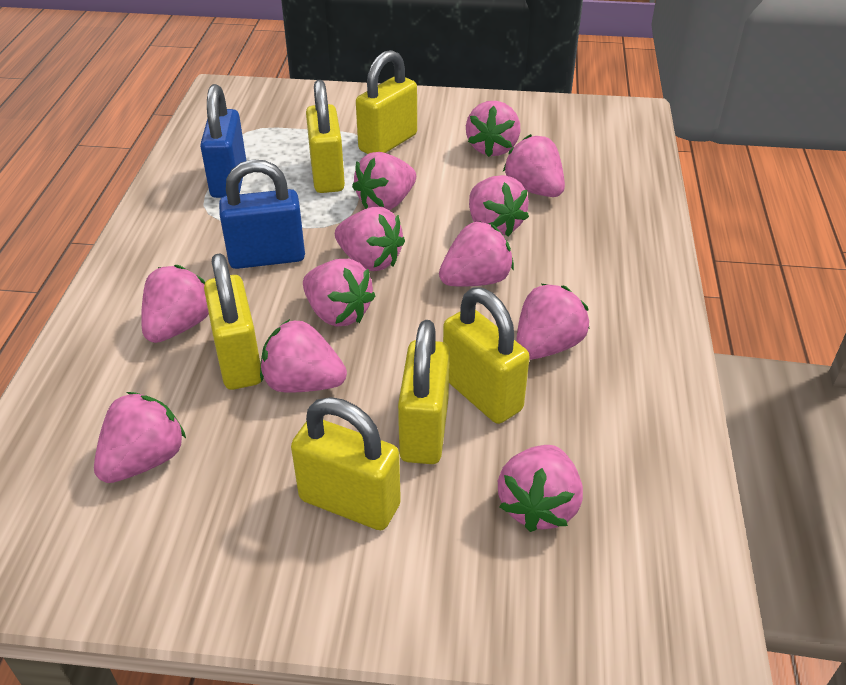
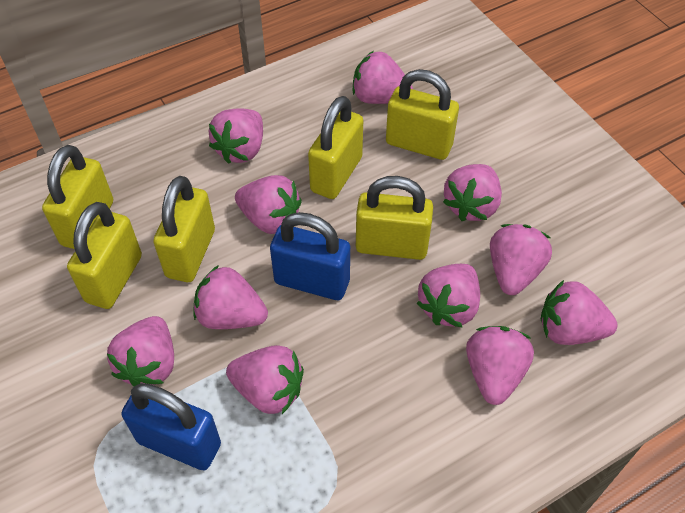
pink strawberry: [94,392,186,483] [141,265,209,343] [260,319,347,393] [303,259,375,327] [335,207,405,271] [352,152,416,210] [439,221,514,287] [466,101,520,157] [469,175,529,237] [498,445,583,532] [503,134,565,197] [516,284,589,360] = 12 -> [107,316,174,386] [193,265,268,329] [209,108,263,164] [226,345,304,414] [235,175,302,234] [353,51,413,104] [416,264,480,328] [443,164,502,221] [466,326,534,405] [490,224,552,295] [541,280,618,345] = 11

